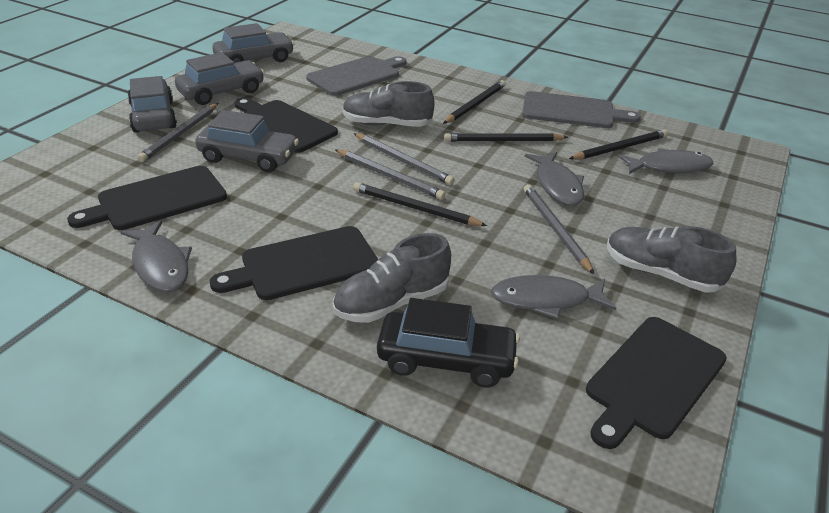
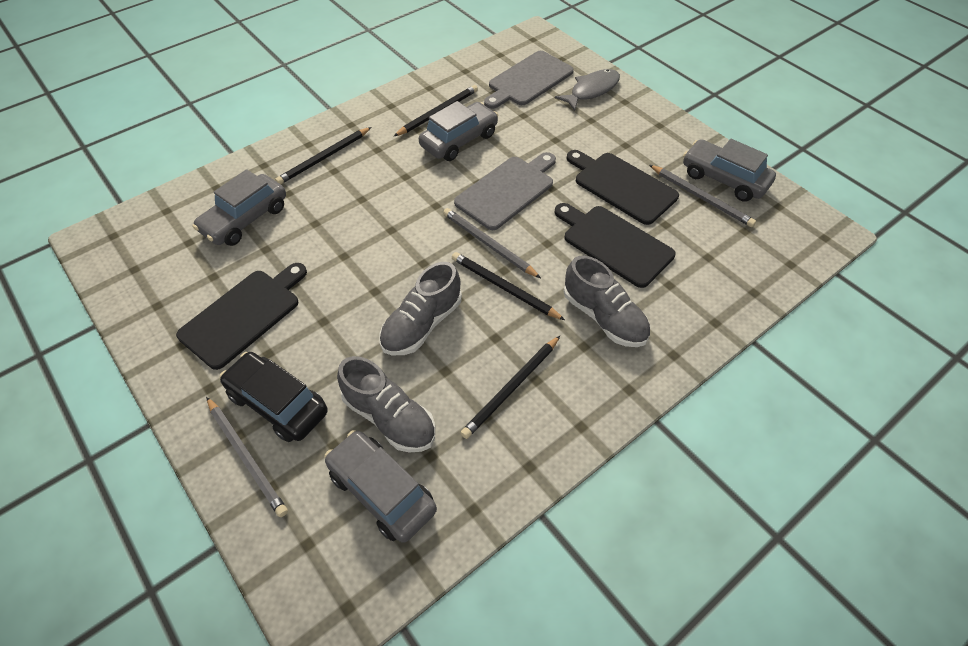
black cutting board: [67,166,227,230] [210,226,378,300] [234,98,338,153] [586,317,727,449] = 4 -> [176,263,307,370] [554,203,676,288] [566,150,679,225] = 3
grey fish: [121,221,192,292] [491,275,616,319] [525,152,584,206] [618,148,714,174] = 4 -> [555,69,620,111] = 1
grey pencil: [137,103,218,162] [335,149,446,200] [354,133,455,185] [524,184,594,274] = 4 -> [206,397,288,517] [443,208,541,278] [649,165,756,227] = 3

